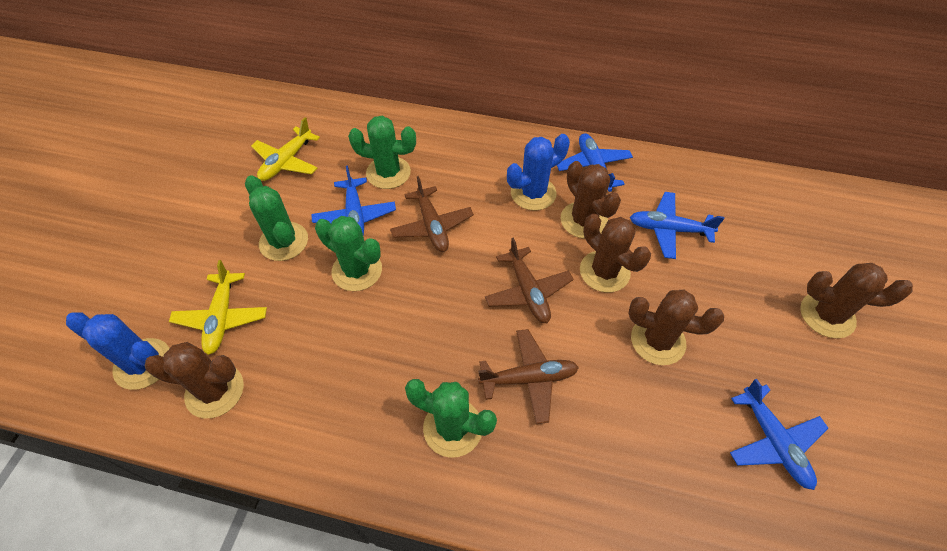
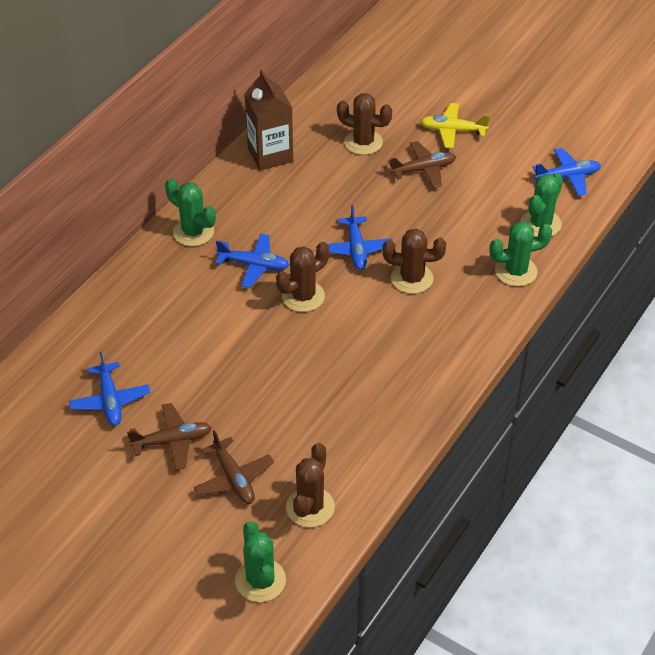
blue cactus: [66,312,170,390] [507,134,570,211] = 2 -> none = 0
brown cactus: [145,342,244,418] [561,161,621,239] [580,214,651,292] [628,290,724,365] [800,263,913,338] = 5 -> [276,242,329,312] [286,443,335,527] [337,93,392,155] [382,228,446,294] = 4
brown carton: none = 0 -> [244,69,293,171] = 1
yellow plane: [169,260,267,355] [251,117,320,181] = 2 -> [420,103,490,148] = 1

